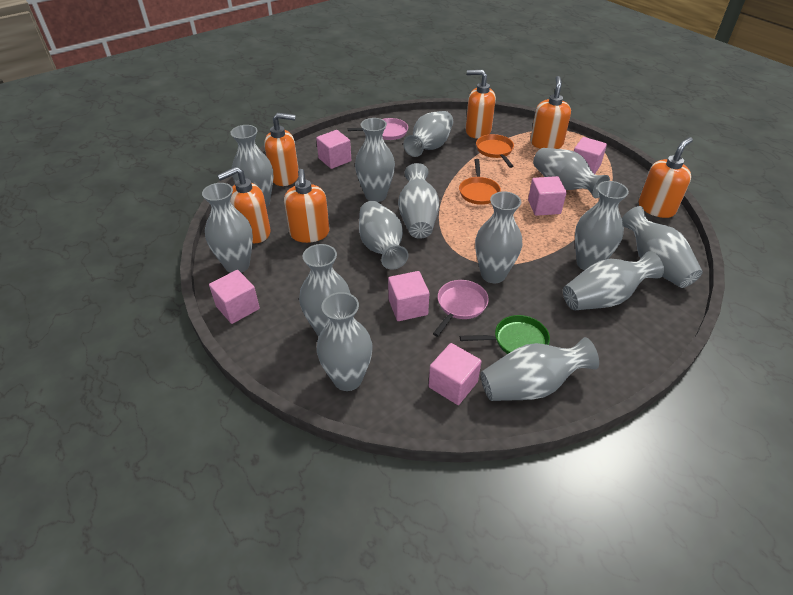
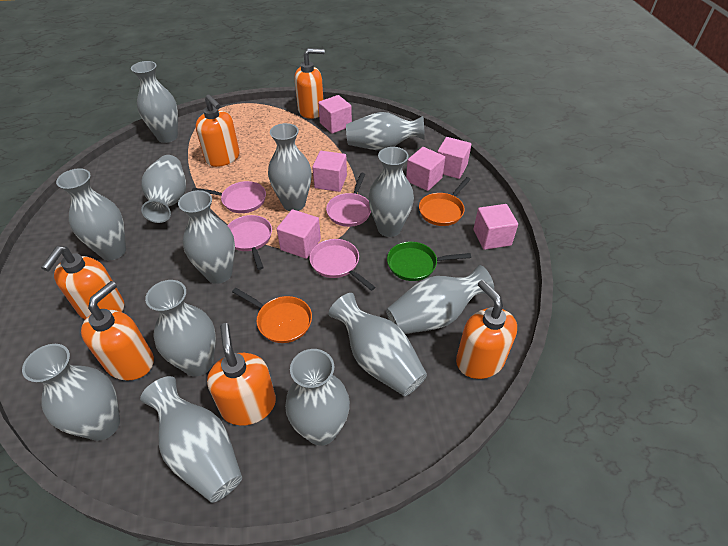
grey vase: [202,183,253,273] [231,125,273,207] [299,244,351,336] [317,292,373,391] [355,118,395,202] [359,201,409,270] [398,163,439,239] [403,111,453,157] [475,191,522,283] [481,337,599,401] [533,148,610,198] [563,251,664,311] [575,181,629,270] [622,206,703,288] = 14 -> [22,344,120,441] [56,168,126,260] [131,61,178,143] [140,376,242,503] [141,155,186,223] [145,280,216,376] [178,190,235,284] [268,123,312,211] [285,349,350,446] [329,293,427,396] [346,112,425,150] [368,147,414,237] [386,265,494,334] = 13
pink pan: [348,118,408,140] [433,280,489,337] = 2 -> [192,181,266,213] [227,215,272,270] [309,239,375,291] [326,173,371,227] = 4

